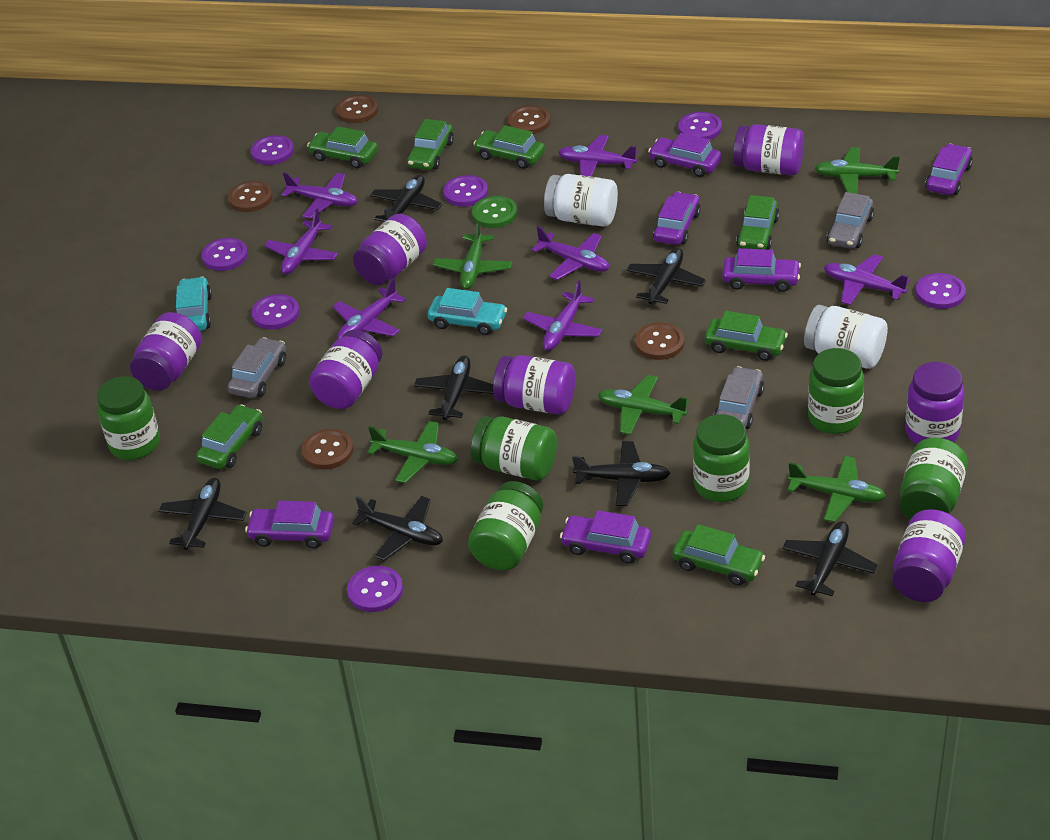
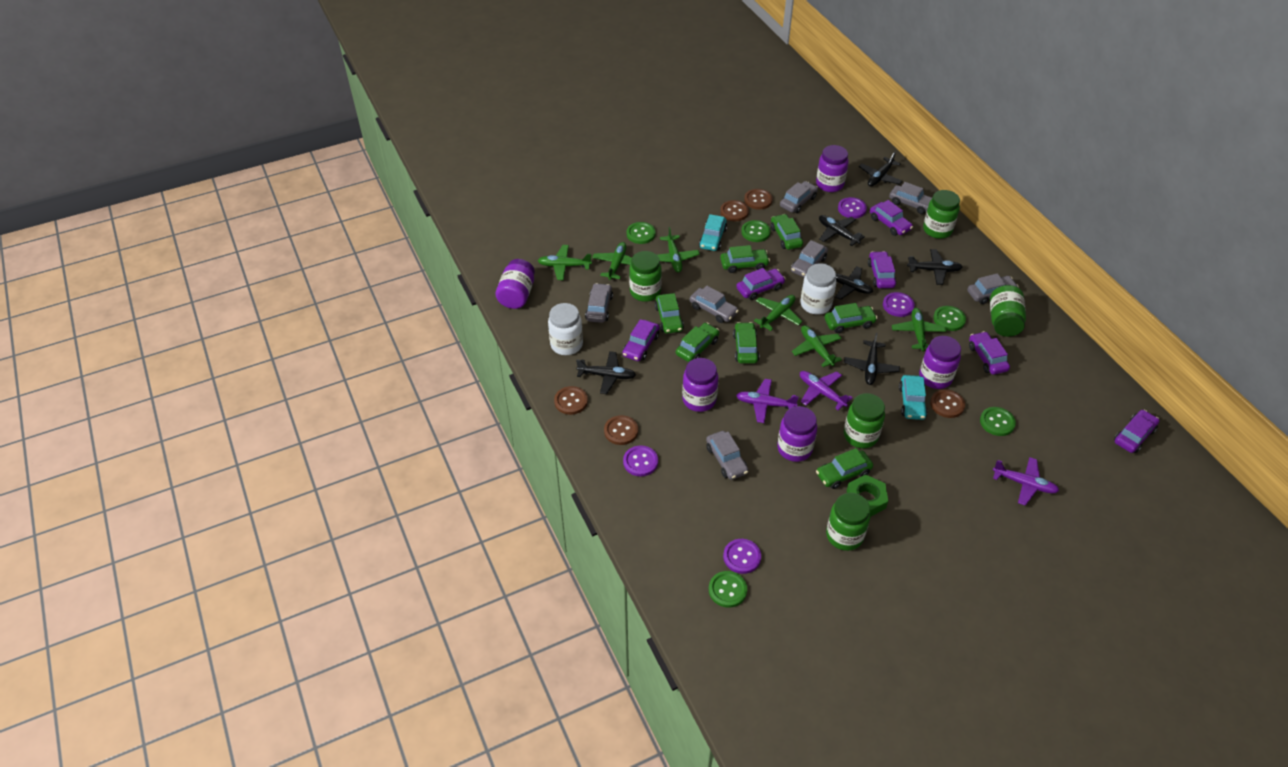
black plane: [158,478,247,550] [352,496,443,561] [370,175,442,222] [414,356,493,420] [572,441,670,506] [627,248,706,304] [783,521,877,596] = 7 -> [576,351,636,394] [819,215,865,246] [823,263,873,300] [844,333,900,385] [859,152,903,187] [907,249,963,285] = 6
green button: [472,196,517,228] = 1 -> [626,222,656,244] [709,571,747,608] [741,220,771,242] [933,306,966,331] [980,407,1016,436] = 5
green jar: [97,376,160,460] [468,481,543,570] [470,416,557,481] [693,414,750,502] [808,348,864,434] [900,438,968,520] = 6 -> [629,251,662,302] [826,493,870,551] [844,393,885,448] [923,190,960,239] [990,285,1026,337] = 5
green nut: none = 0 -> [847,474,888,517] = 1
green plane: [367,421,459,483] [433,220,512,290] [598,375,689,435] [788,456,886,522] [815,147,900,194] = 5 -> [537,245,592,280] [592,242,632,280] [657,227,700,272] [754,295,803,331] [792,325,842,367] [892,308,946,351] = 6
grey car: [228,337,286,398] [714,366,764,429] [827,192,874,249] = 3 -> [585,283,613,323] [690,286,739,323] [706,431,748,480] [780,181,818,213] [791,240,828,277] [889,182,932,214] [967,273,1019,304] = 7
purple button: [201,238,248,271] [251,135,294,165] [251,294,300,330] [347,566,403,612] [443,175,488,207] [678,112,722,140] [916,273,966,309] = 7 -> [623,445,658,476] [723,539,761,574] [838,197,867,218] [883,292,915,317] = 4
purple jar: [130,312,202,391] [309,330,382,409] [353,214,427,285] [493,355,575,415] [733,124,804,176] [892,509,966,602] [905,362,965,444] = 7 -> [496,259,535,309] [682,358,718,412] [777,406,817,462] [816,145,849,192] [919,336,961,389] = 5
purple plane: [264,208,338,274] [281,172,358,219] [333,278,406,339] [523,280,602,351] [532,227,609,280] [558,135,637,177] [824,254,910,305] = 7 -> [736,379,799,423] [800,371,852,410] [993,457,1059,506] = 3

